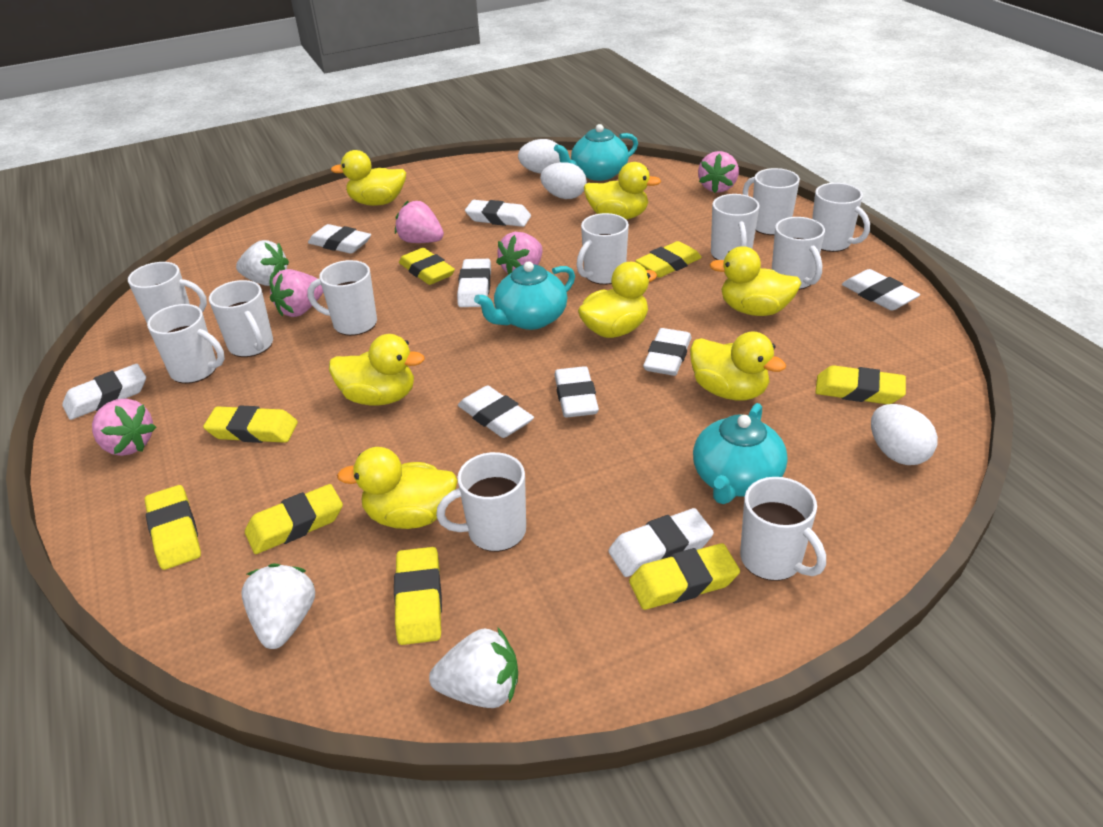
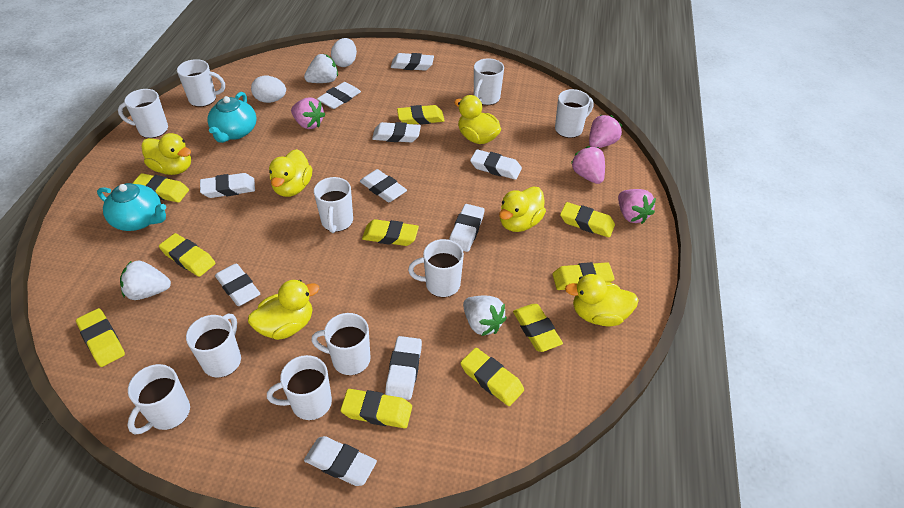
pink strawberry: [92,399,156,456] [270,269,323,317] [395,201,444,243] [496,232,542,275] [698,151,739,193] = 5 -> [291,98,326,129] [571,146,605,184] [589,115,622,148] [618,189,656,224] = 4
turquoise teapot: [474,261,575,330] [554,124,638,181] [693,403,788,504] = 3 -> [97,183,166,231] [207,92,256,143] = 2
white egg: [518,139,560,174] [540,162,587,199] [871,404,938,465] = 3 -> [251,76,286,103] [331,38,357,67] = 2
white eraser: [62,364,146,420] [308,224,371,254] [457,259,491,307] [458,386,534,438] [465,200,531,227] [554,366,599,417] [608,508,714,577] [643,328,691,376] [842,269,920,311] = 9 -> [200,173,255,198] [215,263,260,306] [304,436,377,486] [317,82,361,109] [359,169,407,203] [372,122,421,142] [385,336,422,400] [391,53,434,71] [449,204,484,252] [470,149,522,180] = 10
white mug: [128,262,207,323] [147,304,225,384] [209,280,273,357] [307,260,377,336] [436,452,526,552] [577,213,629,285] [711,194,760,260] [740,477,826,581] [743,168,800,235] [772,217,825,290] [812,183,870,252] = 11 -> [118,89,168,138] [127,364,190,435] [177,59,225,107] [186,313,241,378] [267,355,332,420] [311,313,371,375] [314,177,353,233] [408,239,464,297] [474,58,504,105] [555,89,594,138] = 10
yellow duck: [329,334,425,405] [331,150,406,206] [337,447,458,529] [578,262,657,338] [584,162,661,220] [690,331,786,400] [709,246,801,316] = 7 -> [141,133,191,175] [248,280,319,340] [269,149,312,197] [454,95,501,144] [499,186,546,232] [565,274,639,326] = 6
yellow eraser: [145,485,201,570] [203,405,298,443] [245,484,343,554] [394,547,442,645] [399,248,455,285] [629,543,740,610] [635,241,702,278] [815,365,906,404] = 8 -> [76,308,125,367] [132,173,189,203] [159,233,216,277] [341,389,412,428] [362,219,419,246] [397,105,445,125] [460,348,524,406] [513,304,563,352] [552,262,615,290] [560,202,615,238] = 10

